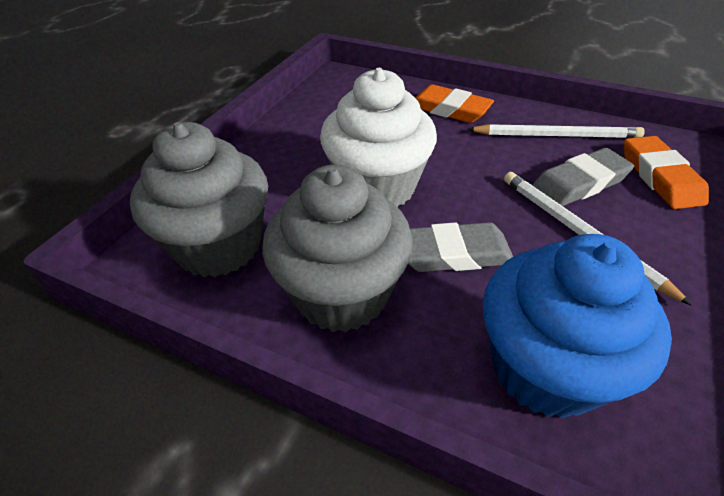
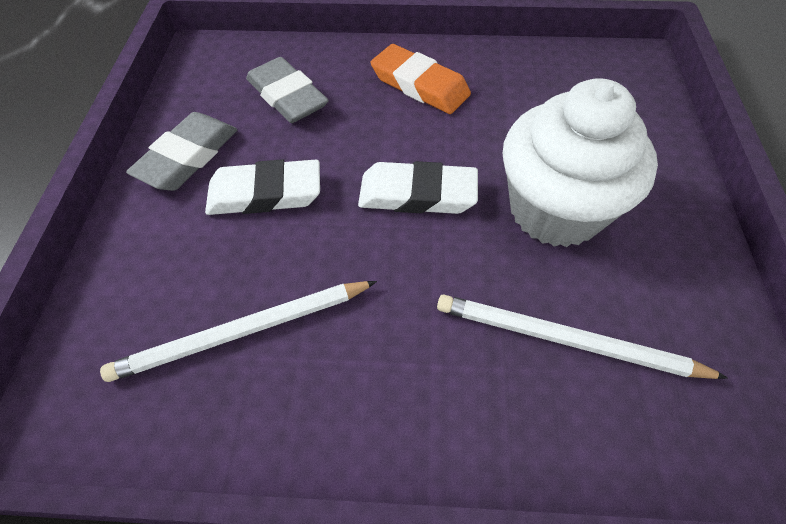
blue cupcake: [483,234,672,418] = 1 -> none = 0
grey cupcake: [130,122,268,277] [262,165,413,332] = 2 -> none = 0
orange eraser: [416,84,494,123] [624,136,709,209] = 2 -> [371,44,471,114] = 1
white eraser: none = 0 -> [205,159,320,215] [358,161,478,214] = 2

